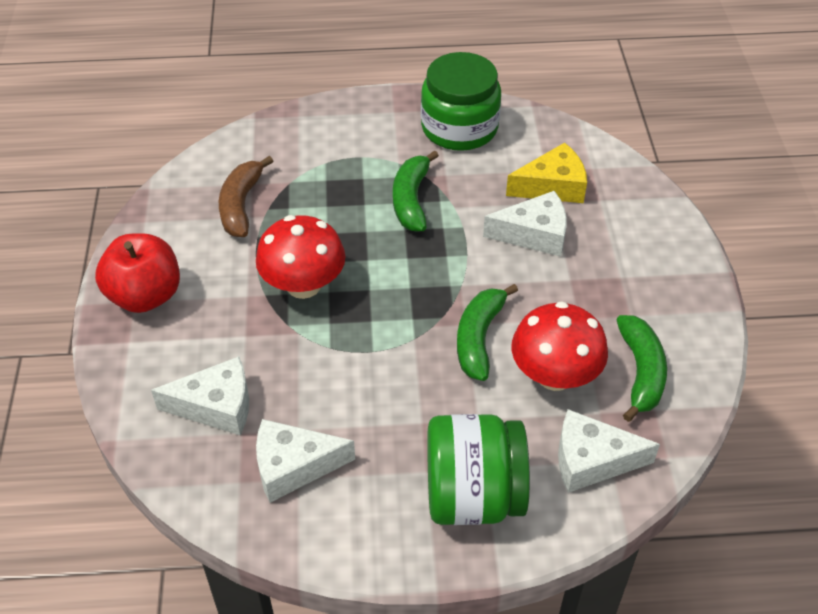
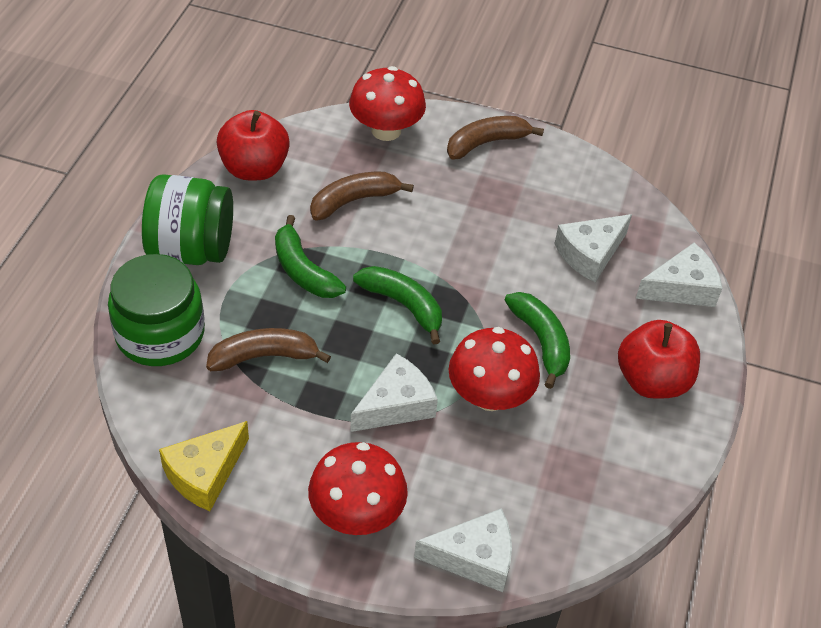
brown banana: [219,156,273,237] = 1 -> [206,328,331,371] [310,172,414,221] [447,116,544,160] = 3
red apple: [95,233,180,313] = 1 -> [217,110,290,180] [618,320,700,399] = 2
red mushroom: [256,215,346,299] [512,301,608,391] = 2 -> [308,442,408,535] [349,66,426,141] [449,327,540,411] = 3

